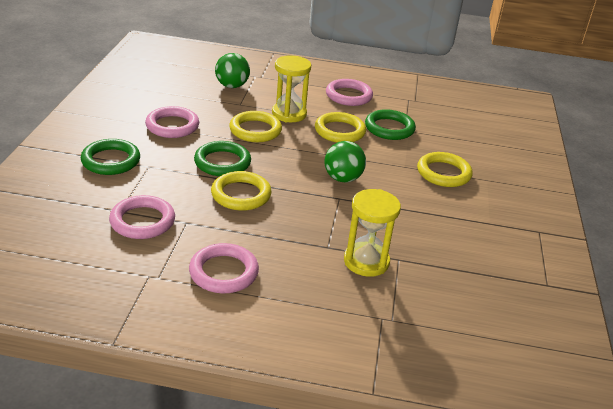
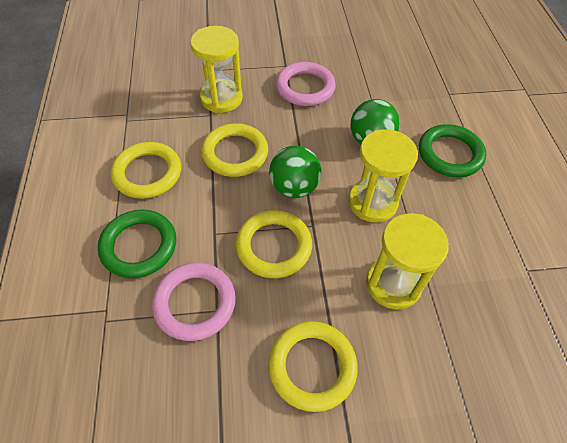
green ring: [81,139,140,175] [194,141,251,176] [365,109,416,140] = 3 -> [98,209,176,278] [419,124,486,177] = 2
pink ring: [109,195,175,239] [145,106,199,138] [189,243,259,293] [326,79,373,106] = 4 -> [152,263,236,341] [276,62,336,106] = 2
yellow hourglass: [272,55,311,122] [344,189,401,277] = 2 -> [190,26,243,113] [349,129,418,222] [366,213,449,309] = 3

